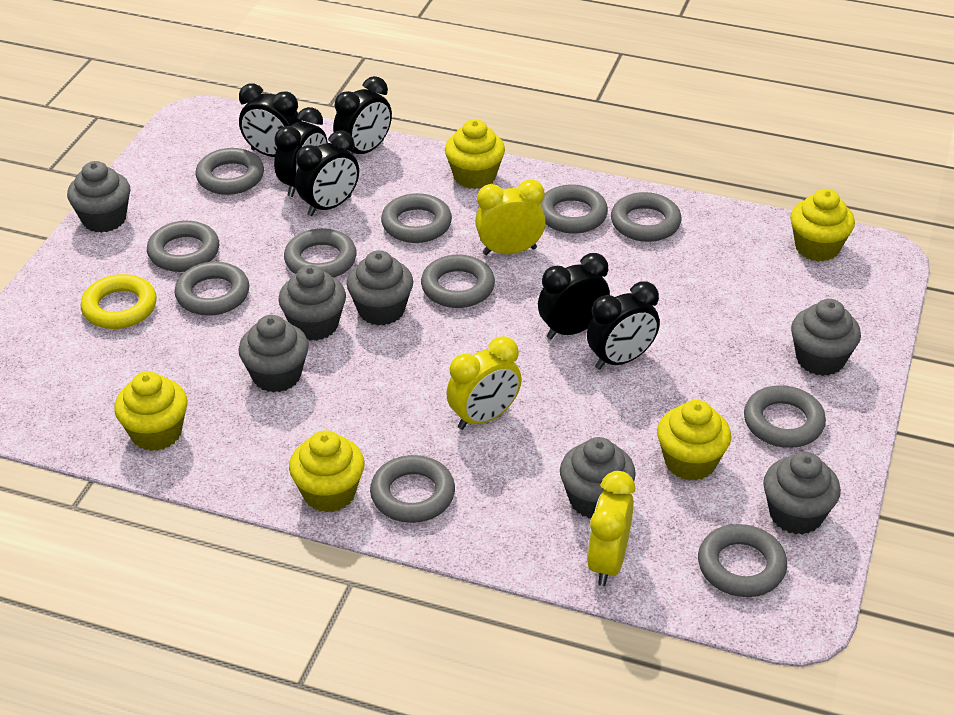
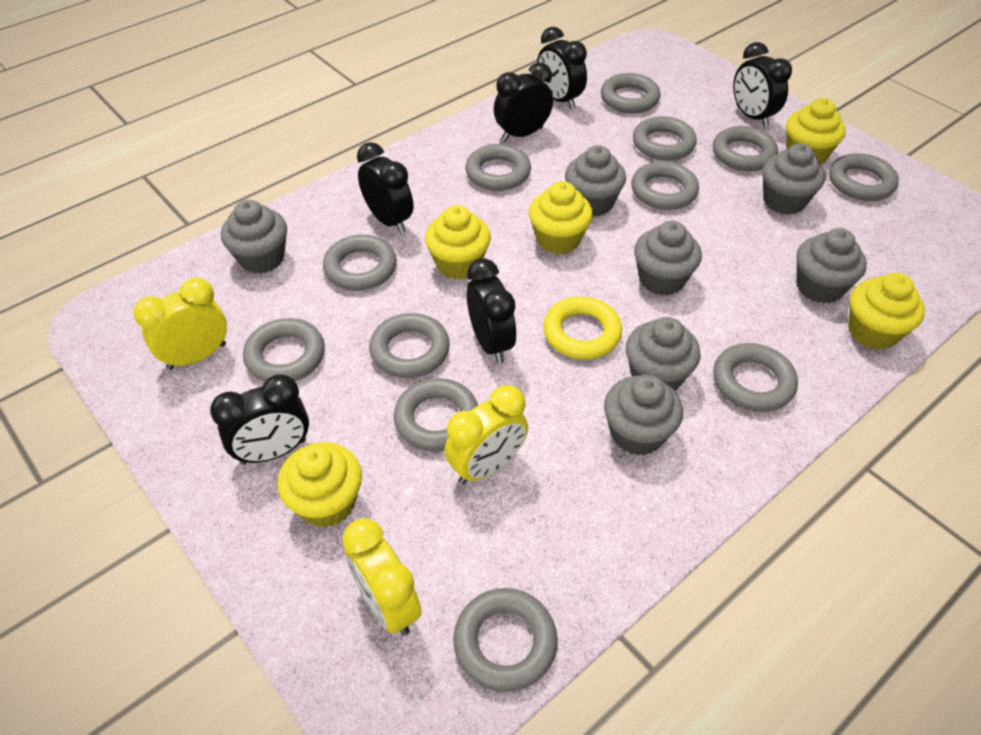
grey ring: [147,221,219,272] [174,262,249,316] [196,148,264,195] [284,228,357,278] [370,455,455,523] [381,193,452,243] [421,255,495,308] [540,184,608,234] [611,192,682,242] [698,524,787,597] [744,385,826,448] = 11 -> [243,318,325,382] [323,235,397,291] [369,313,450,378] [394,378,478,452] [453,588,558,692] [465,144,531,191] [601,73,661,113] [631,161,699,210] [633,116,697,161] [713,126,778,171] [713,343,798,412] [829,153,899,201] = 12

